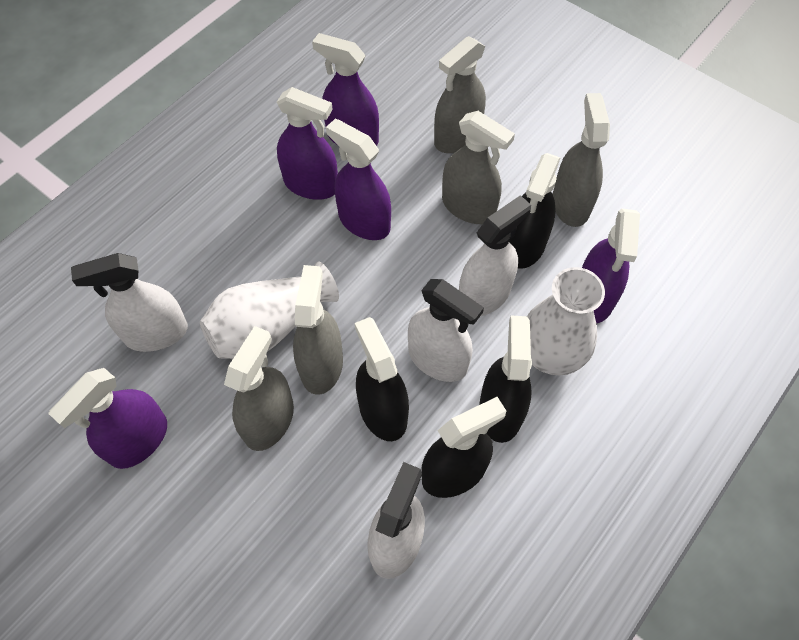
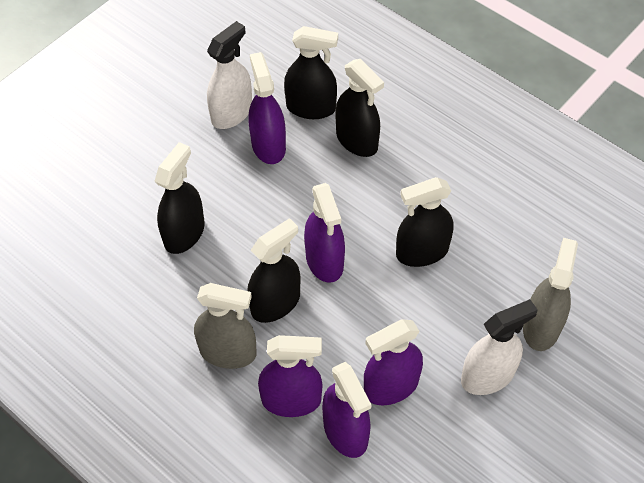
black spray bottle: [355,317,409,441] [421,397,506,498] [479,315,532,443] [509,153,560,269] = 4 -> [155,142,205,254] [247,218,301,323] [284,26,338,119] [336,59,384,157] [396,177,454,267] = 5
grey spray bottle: [224,326,294,451] [293,265,343,395] [434,36,486,153] [442,111,515,224] [553,93,610,227] = 5 -> [194,283,257,369] [523,238,578,351] = 2
white spray bottle: [71,253,188,352] [367,462,425,579] [408,279,484,382] [459,195,531,316] = 4 -> [207,21,252,129] [461,299,538,395] = 2
white vase: [200,262,339,359] [527,267,605,375] = 2 -> none = 0

